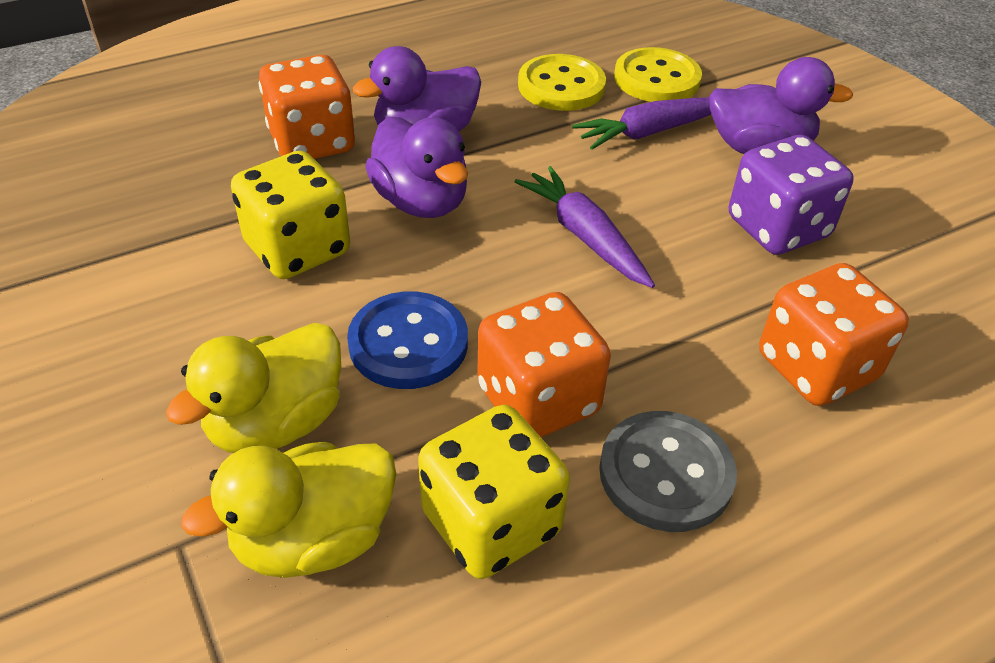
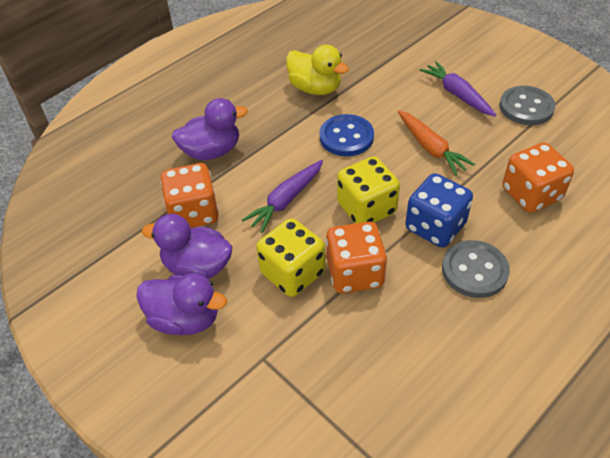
blue dice: none = 0 -> [405,173,473,248] = 1
grey button: [599,411,737,532] = 1 -> [442,240,510,298] [500,86,555,125] = 2
orange carrot: none = 0 -> [398,110,475,176] = 1
purple dice: [729,135,854,255] = 1 -> none = 0
yellow button: [518,54,606,111] [614,47,702,102] = 2 -> none = 0
yellow duck: [166,323,341,453] [181,442,396,578] = 2 -> [286,45,349,95] = 1

